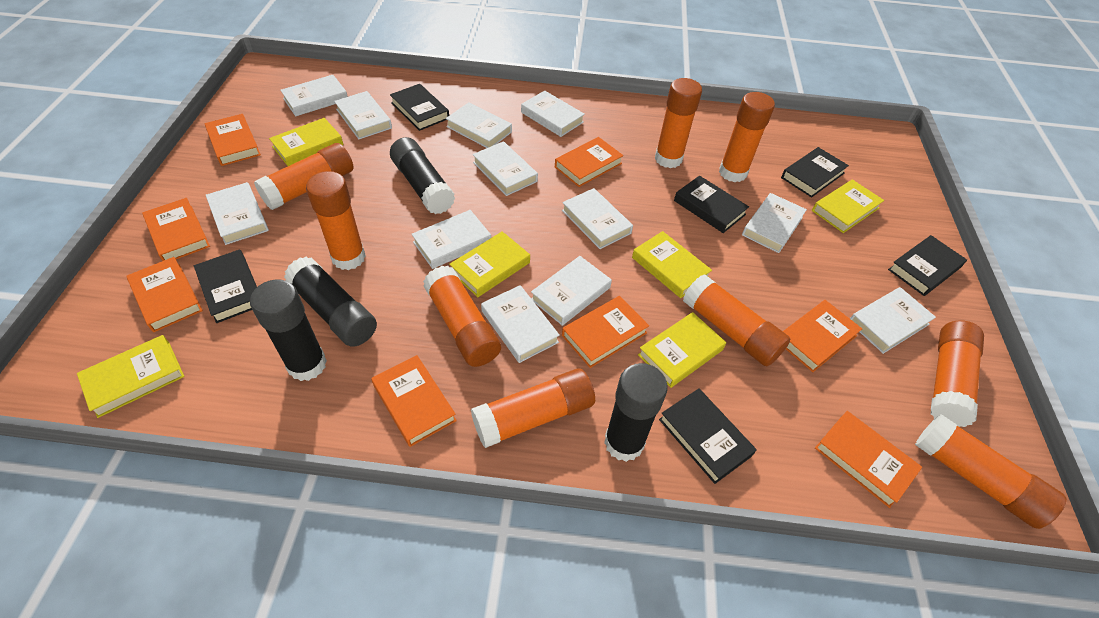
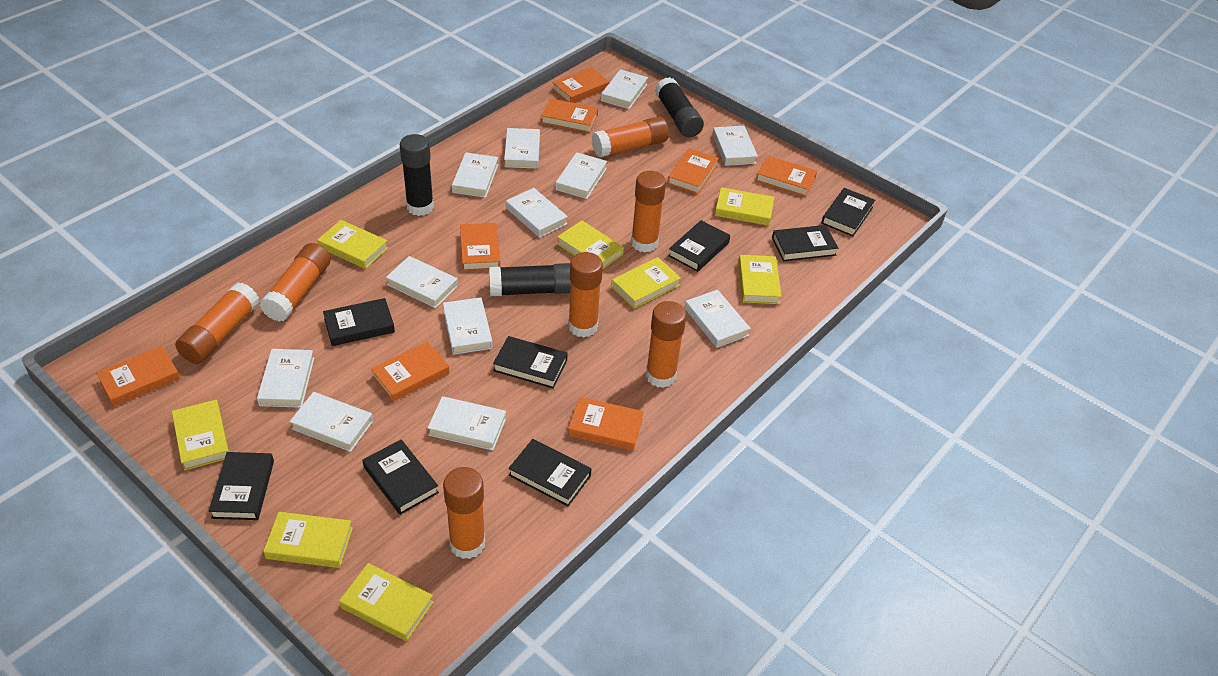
black book: [194,249,257,323] [390,84,449,131] [659,388,757,484] [674,176,749,233] [781,147,849,198] [888,235,967,296] = 6 -> [209,452,274,520] [323,298,395,346] [363,439,439,515] [493,336,568,389] [509,439,591,506] [668,220,730,272] [772,225,838,261] [821,188,875,236] = 8
black glue stick: [250,280,327,381] [284,257,377,347] [390,137,455,214] [604,363,668,462] = 4 -> [400,134,434,216] [489,263,571,296] [655,77,704,137] = 3
orange glue stick: [254,143,354,210] [306,171,366,270] [423,266,501,367] [471,368,595,448] [655,78,702,168] [683,274,790,366] [719,92,775,182] [915,414,1067,529] [931,320,984,427] = 9 -> [175,282,260,364] [260,243,331,322] [443,467,485,559] [568,252,603,338] [592,116,669,157] [631,171,666,252] [646,301,686,388] = 7
yellow book: [77,335,184,418] [269,118,344,166] [449,231,530,297] [632,231,712,298] [638,312,726,388] [812,179,884,233] = 6 -> [172,400,229,470] [263,512,353,568] [317,220,388,269] [339,563,434,641] [557,220,624,269] [611,257,681,309] [715,187,774,226] [738,255,782,304] = 8

